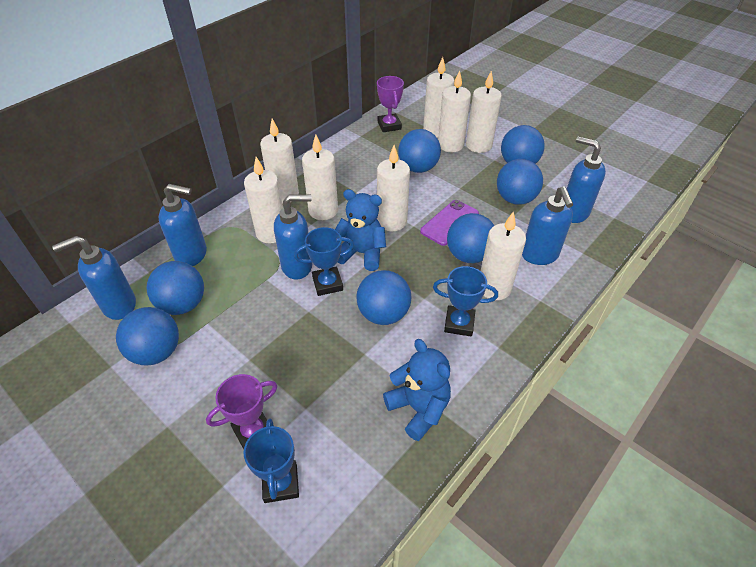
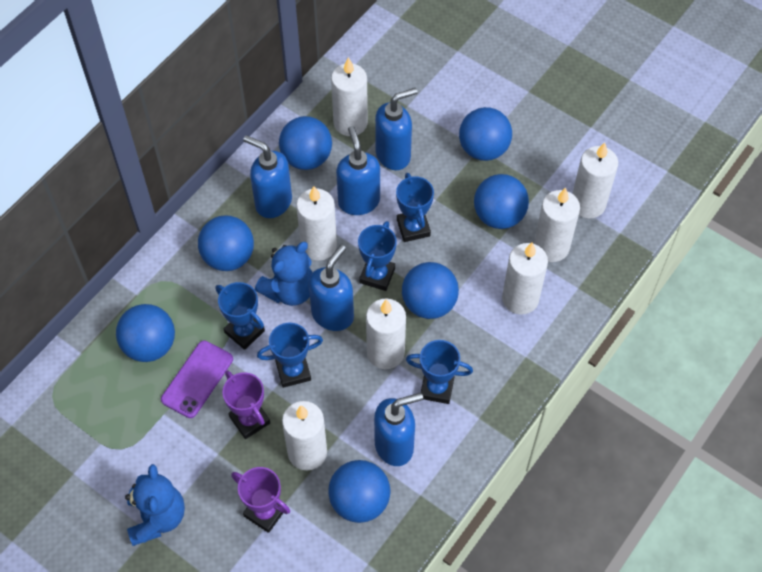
blue trophy: [243,418,299,503] [294,227,354,296] [433,266,498,337] = 3 -> [215,282,265,350] [257,323,323,388] [358,221,397,291] [396,173,434,242] [406,340,473,404] = 5
white candle: [244,157,283,243] [260,119,299,203] [302,134,338,220] [377,145,410,231] [423,57,454,138] [438,70,471,152] [466,71,502,153] [481,211,526,300] = 8 -> [282,401,327,470] [296,186,337,261] [331,57,368,136] [366,299,406,369] [502,242,548,315] [534,187,580,262] [572,142,618,219] = 7

